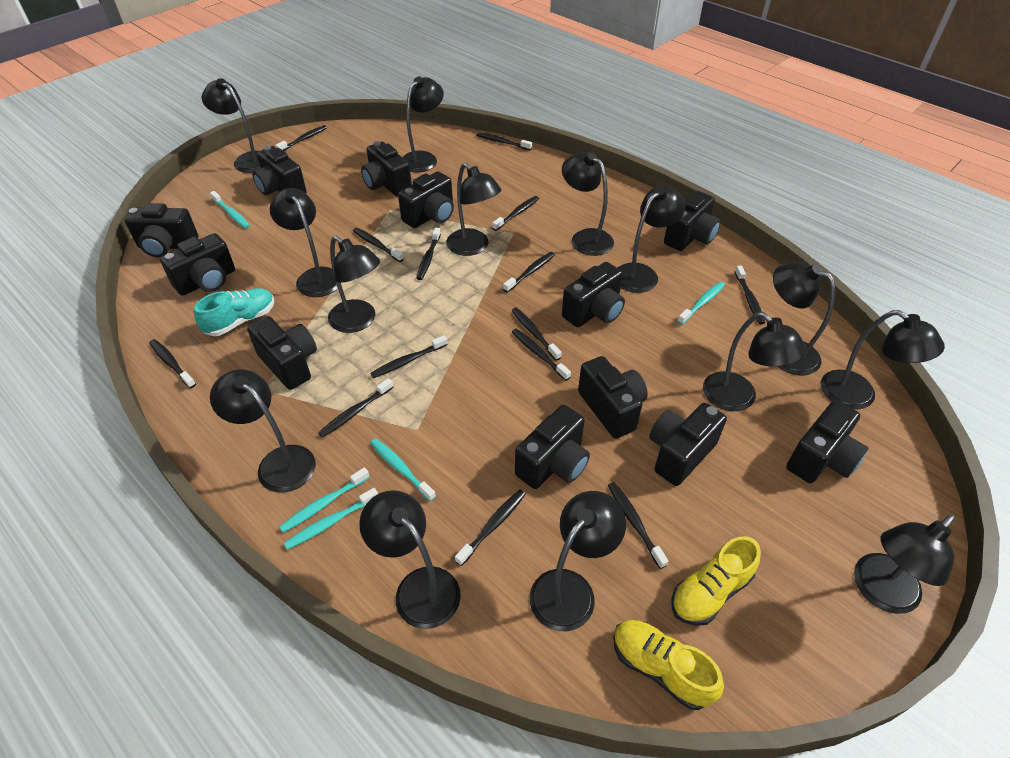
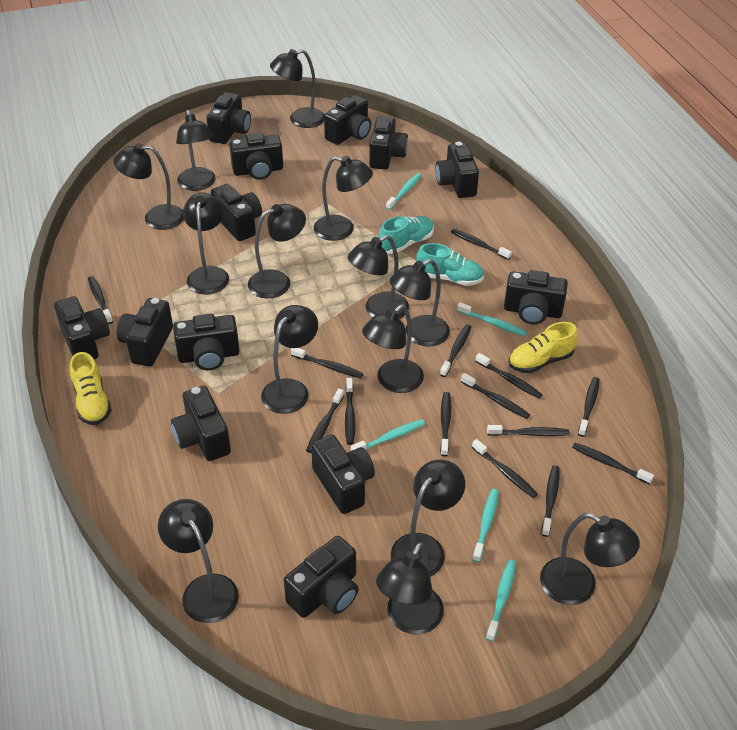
black camera: [125,203,198,257] [160,233,235,296] [247,316,317,390] [252,146,307,195] [361,141,412,196] [398,171,454,228] [515,405,590,489] [562,262,625,327] [578,356,648,439] [649,403,727,486] [664,191,721,251] [786,400,868,483] = 12 -> [54,296,110,359] [117,298,173,366] [171,386,231,461] [173,314,240,370] [206,92,251,144] [211,184,262,241] [229,133,283,180] [284,536,359,618] [311,435,375,514] [324,95,371,145] [369,116,408,170] [435,142,479,198] [504,270,568,325] = 13
turquoise shoe: [194,288,275,336] = 1 -> [379,216,434,254] [416,243,484,286] = 2

